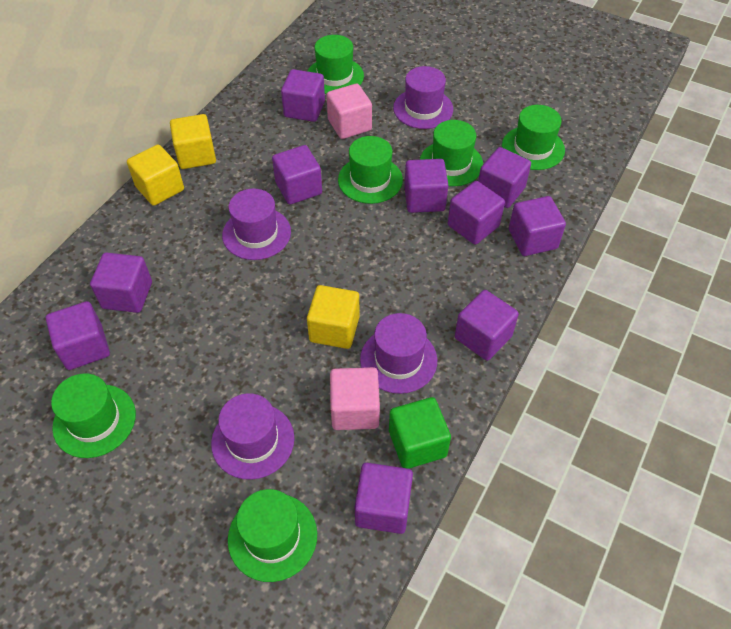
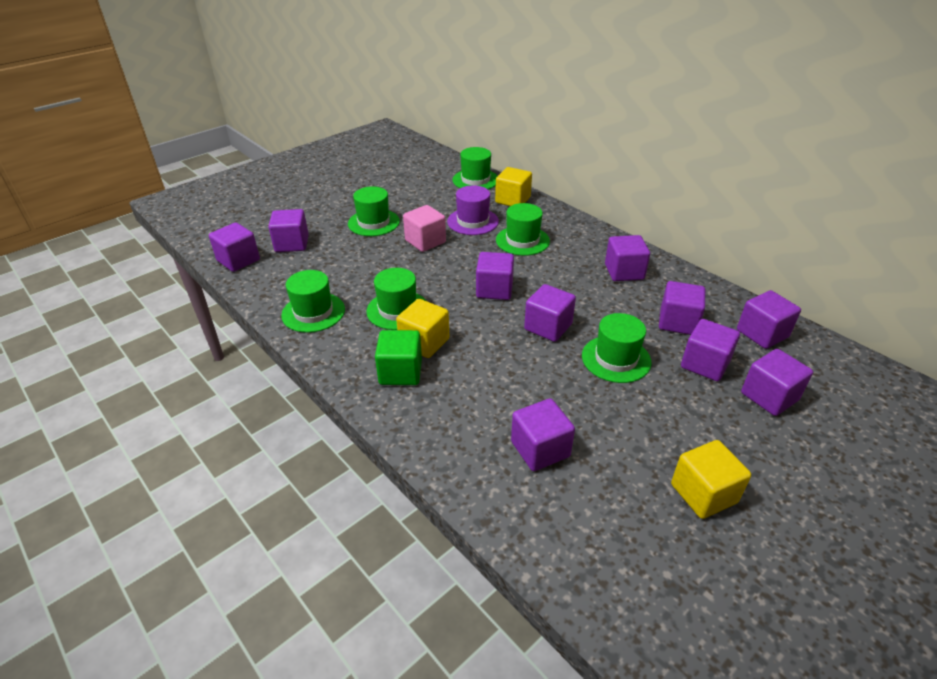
pink cube: [326,84,372,139] [330,367,380,430] = 2 -> [403,205,446,252] = 1
purple hat: [211,393,294,480] [222,189,291,260] [360,313,437,394] [393,66,453,129] = 4 -> [447,185,499,235] = 1

